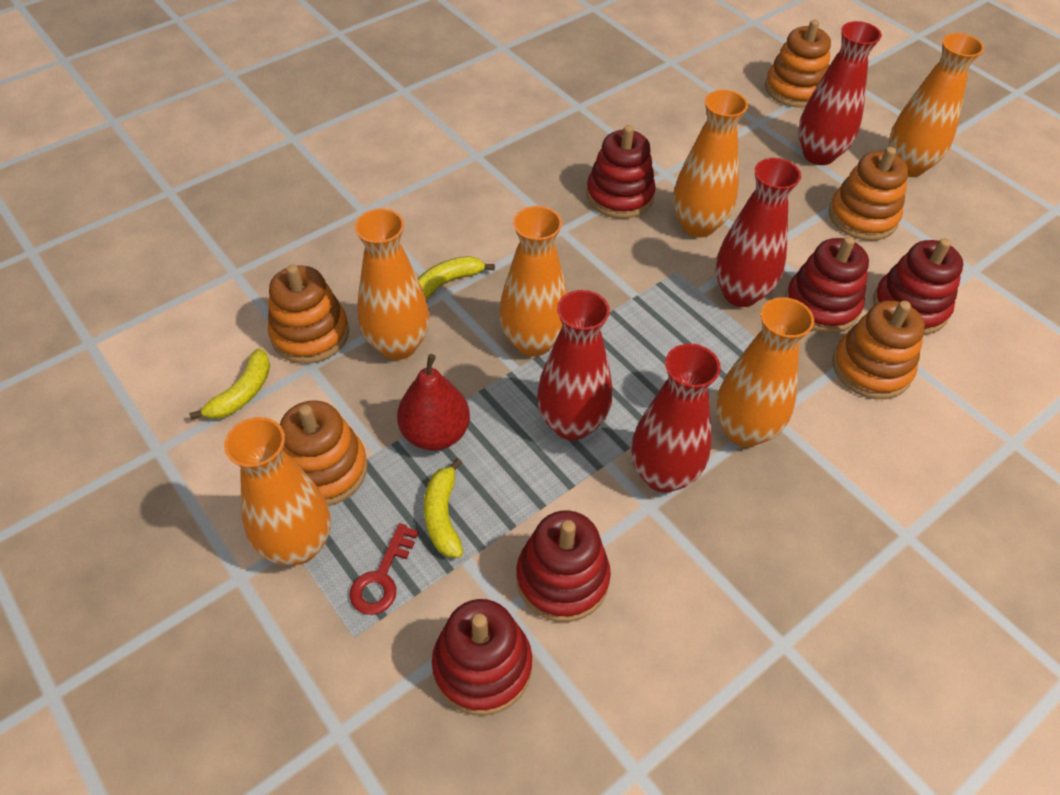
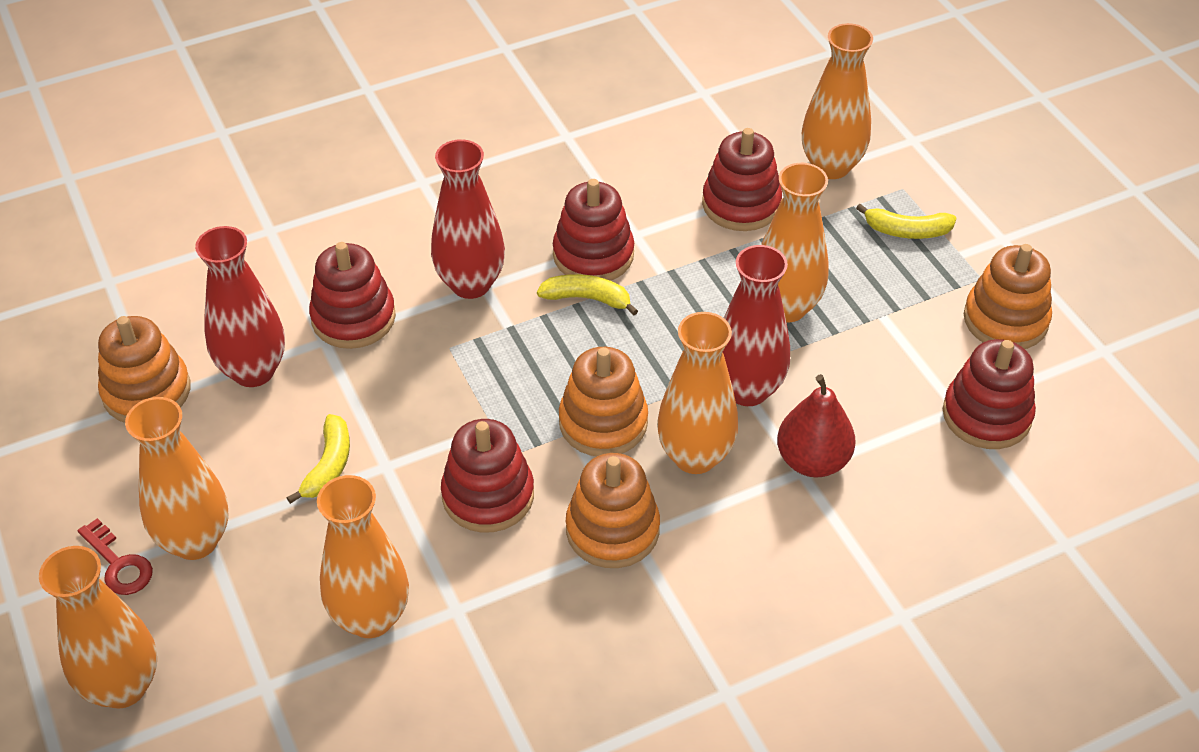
orange stacking toy: [268,264,349,364] [280,400,368,506] [765,20,831,108] [829,147,909,241] [832,301,925,399] = 5 -> [98,316,191,423] [559,347,648,456] [566,453,660,568] [964,244,1052,349] = 4
red vase: [537,290,612,440] [631,343,721,493] [715,158,801,307] [798,21,882,165] = 4 -> [195,226,285,387] [431,139,505,299] [723,245,790,406] = 3

